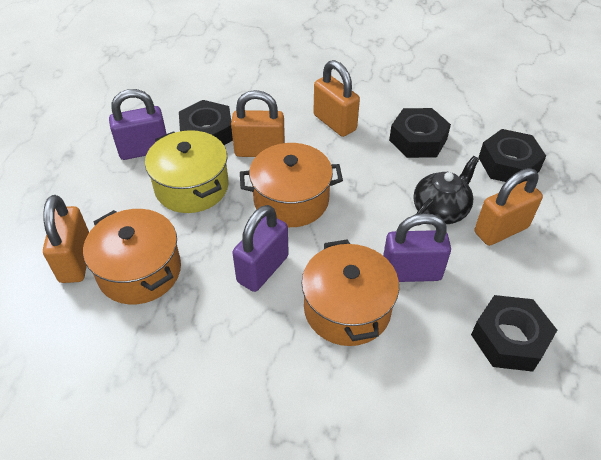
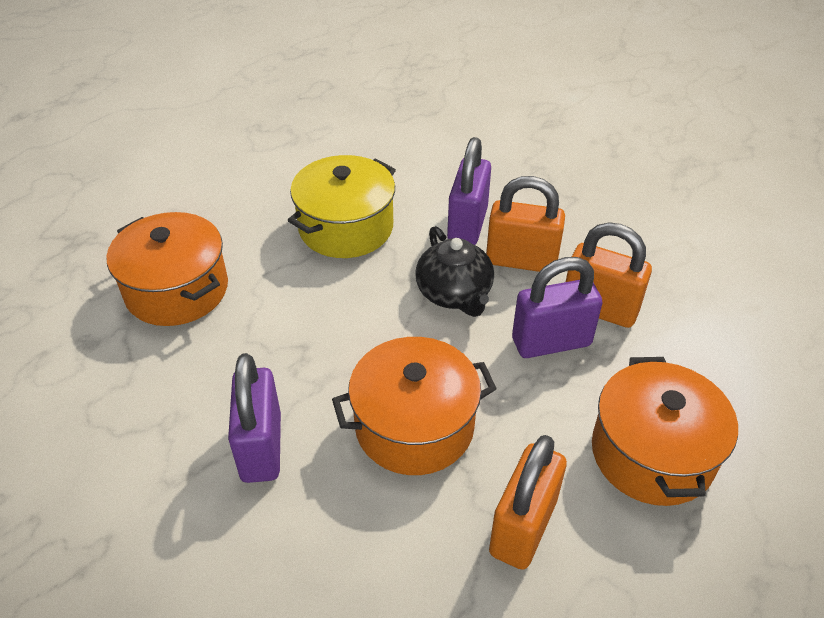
black nut: [179,100,233,145] [389,108,451,158] [471,295,557,372] [478,129,546,184] = 4 -> none = 0
orange padlock: [43,195,89,283] [231,90,285,157] [313,60,360,137] [474,168,543,246] = 4 -> [486,176,565,272] [489,435,567,570] [566,222,652,328] = 3

